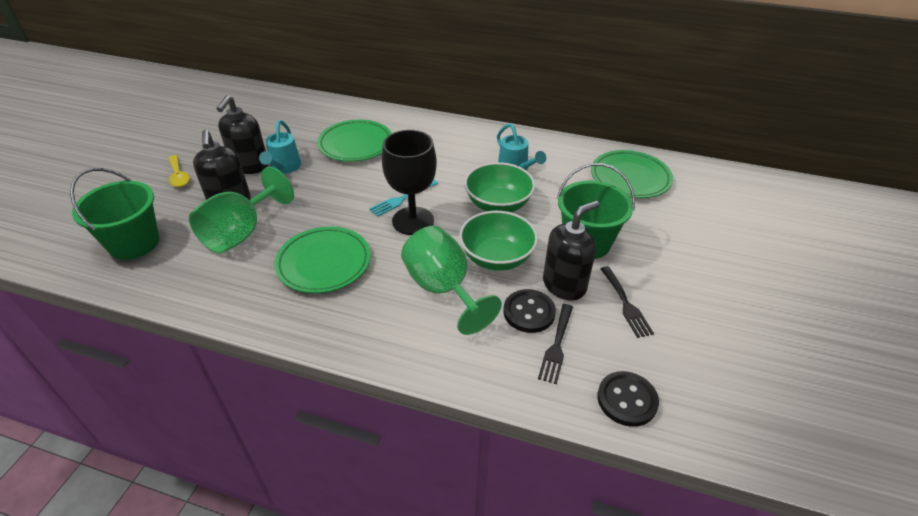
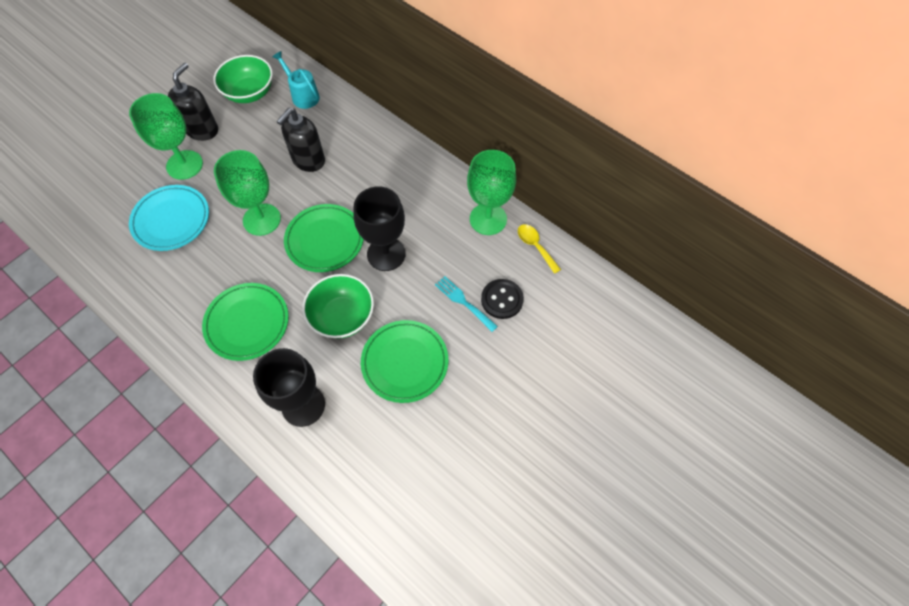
black button: [503,289,556,333] [597,371,659,427] = 2 -> [481,279,524,319] = 1
black fork: [538,304,573,384] [600,266,654,338] = 2 -> none = 0
black goblet: [382,130,437,235] = 1 -> [253,348,325,427] [353,186,406,271] = 2
black soap dispenser: [193,130,251,200] [217,95,268,174] [543,200,599,300] = 3 -> [168,63,218,141] [276,107,325,172] = 2
green bucket: [70,168,159,260] [557,163,635,259] = 2 -> none = 0
green goblet: [189,167,294,253] [401,226,502,335] = 2 -> [129,93,203,180] [214,150,281,236] [467,150,516,235] = 3
turquoise plate: none = 0 -> [129,185,209,251] = 1
turquoise watering can: [259,120,301,174] [497,123,546,171] = 2 -> [272,51,320,109] = 1

